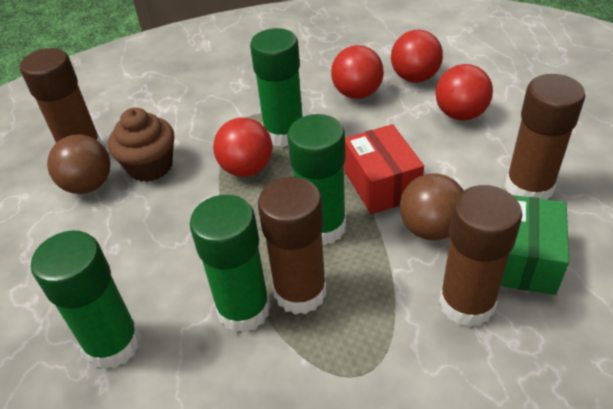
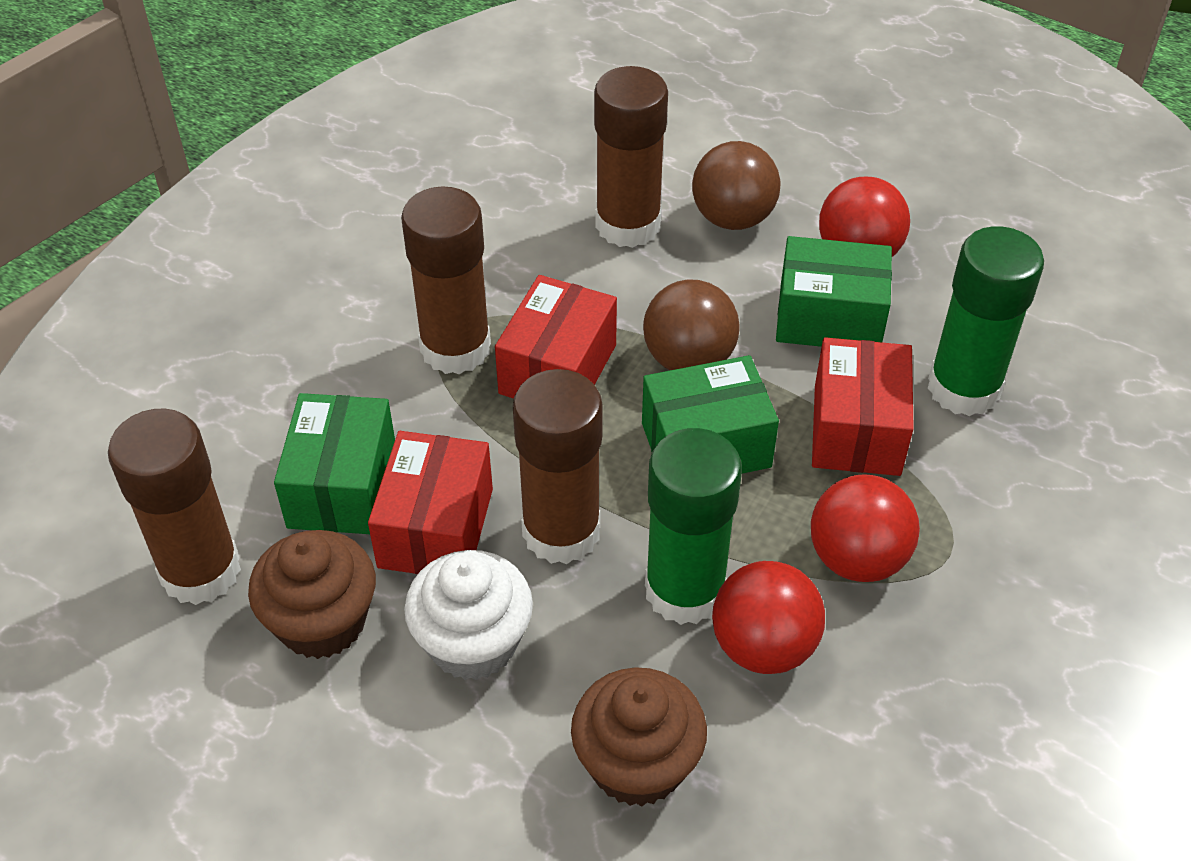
brown cupcake: [108,108,174,182] = 1 -> [248,530,376,659] [571,667,707,806] = 2
green box: [501,195,569,295] = 1 -> [274,393,395,534] [642,355,779,474] [776,236,892,347] = 3
green glue stick: [31,231,141,369] [190,195,271,333] [250,28,303,147] [287,114,346,246] = 4 -> [645,428,742,625] [928,226,1044,416] = 2
red ball: [213,118,273,177] [331,45,384,99] [391,30,443,82] [436,64,493,121] = 4 -> [712,561,825,674] [811,474,920,582] [819,177,910,257] = 3
red box: [344,124,424,214] = 1 -> [368,431,493,574] [495,275,617,399] [812,337,914,476] = 3
white cupcake: none = 0 -> [404,550,533,680] = 1

